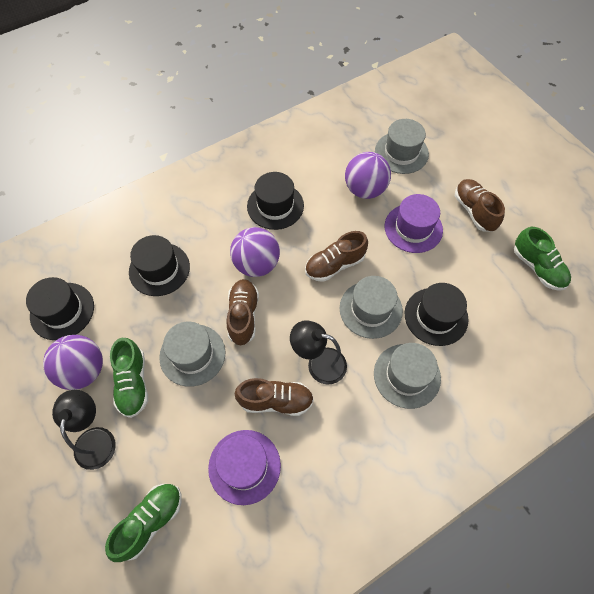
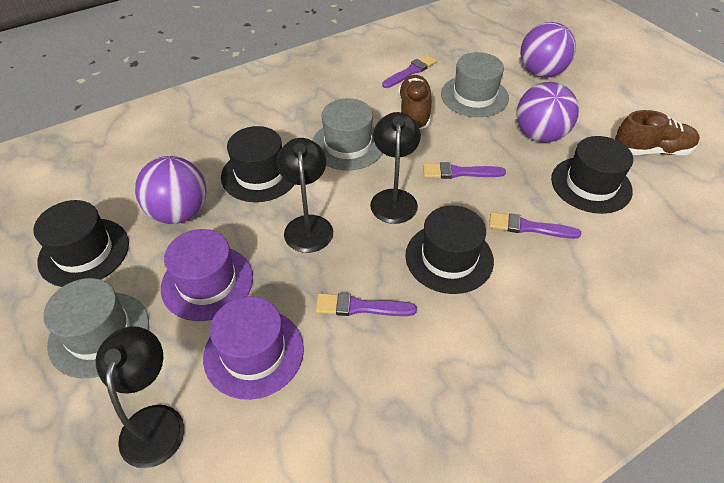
black lamp: [52,390,116,470] [290,320,347,385] = 2 -> [96,326,184,468] [277,138,333,253] [370,112,421,224] = 3
brown shoe: [226,279,259,345] [235,378,314,416] [305,231,368,282] [455,179,505,232] = 4 -> [398,75,432,129] [615,110,700,155] = 2
green shoe: [105,484,181,562] [110,338,148,418] [514,227,571,291] = 3 -> none = 0
grey hat: [159,322,225,387] [339,276,403,339] [374,343,441,409] [375,119,429,174] = 4 -> [43,278,149,378] [312,98,383,170] [441,52,509,117] = 3
purple brush: none = 0 -> [316,293,417,316] [382,55,437,88] [423,162,506,179] [489,212,581,239] = 4

